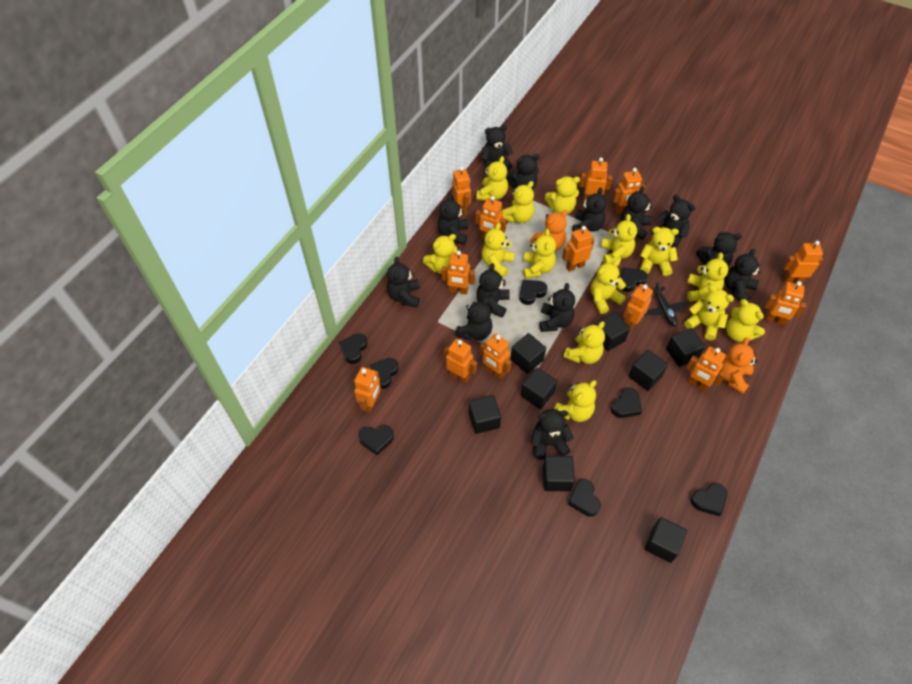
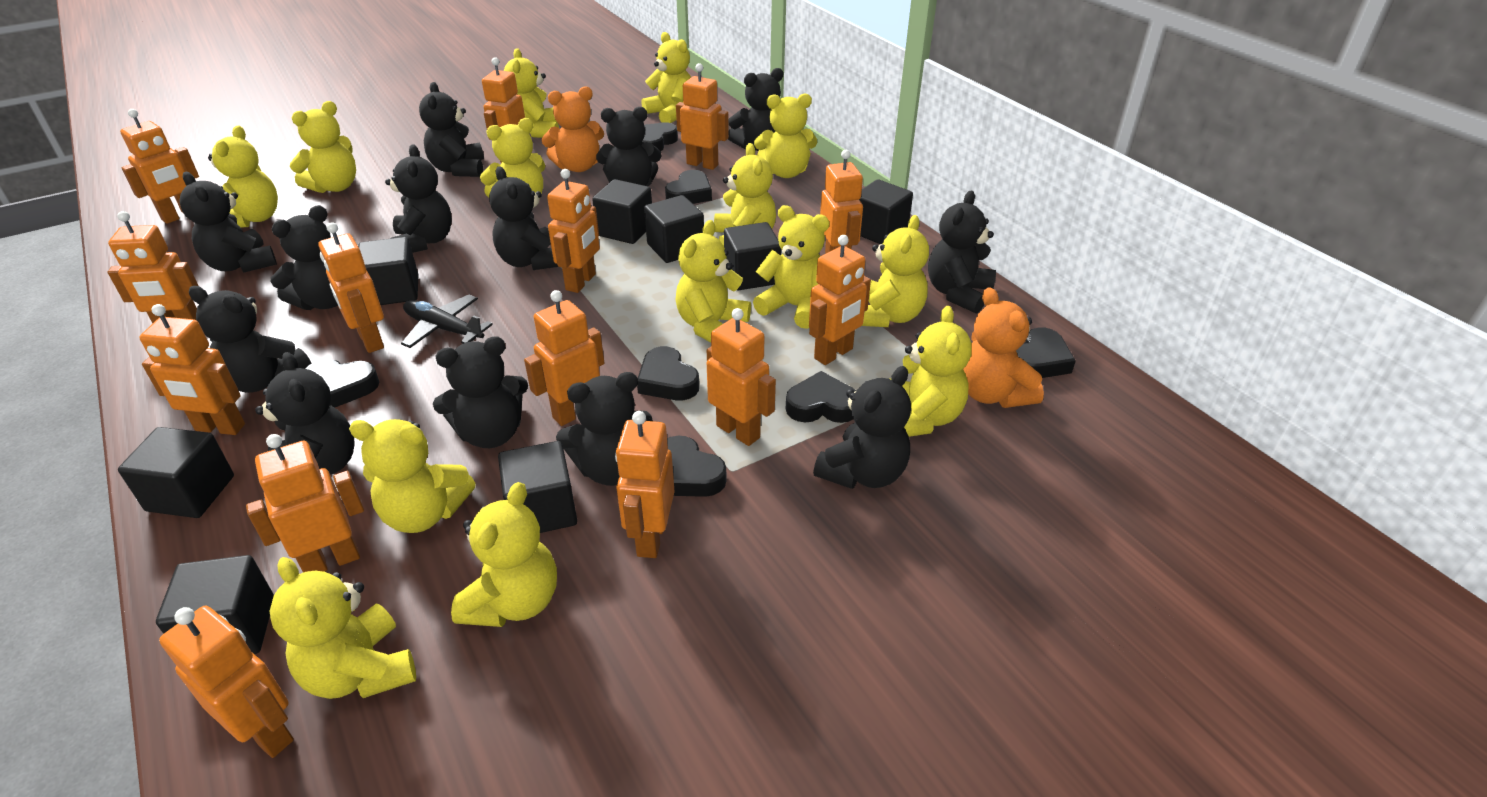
black heart: [339,333,368,364] [358,425,394,455] [370,358,399,389] [519,280,547,305] [568,479,601,517] [611,387,642,418] [621,267,648,292] [691,483,727,516] = 8 -> [306,359,379,408] [637,346,699,400] [640,122,678,152] [665,170,712,204] [667,435,727,497] [786,371,856,423] [1016,327,1076,378] = 7
orange robot: [354,367,381,413] [442,251,475,295] [444,339,477,383] [452,167,471,215] [476,196,507,238] [480,334,511,379] [562,226,594,272] [580,157,612,201] [612,168,646,213] [624,284,653,331] [686,346,726,391] [765,281,806,325] [783,241,823,284] = 13 -> [108,211,198,323] [120,109,199,224] [139,304,245,435] [159,606,294,758] [246,434,364,572] [319,222,384,353] [482,57,525,163] [524,290,604,426] [547,169,600,293] [615,411,675,558] [676,63,729,170] [707,308,776,446] [809,235,871,365] [820,150,863,253] = 14

